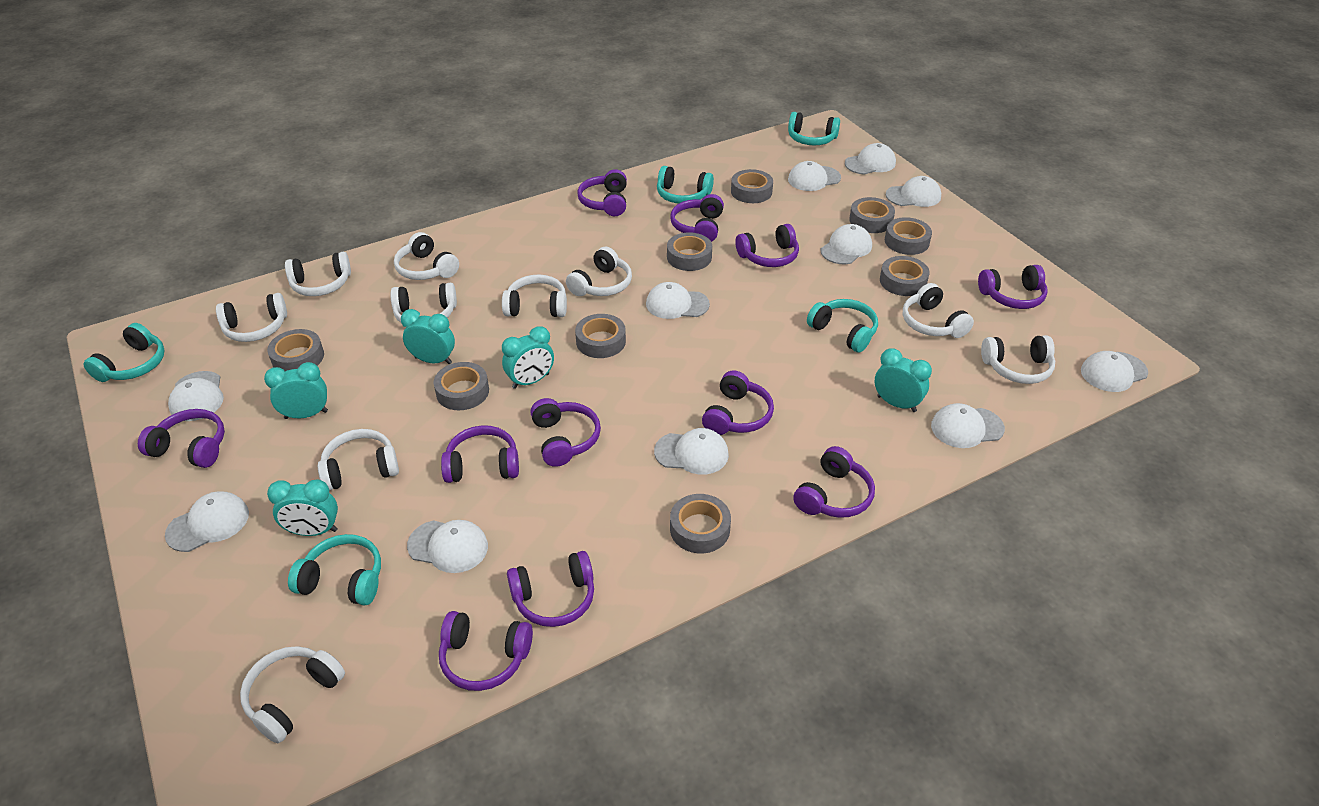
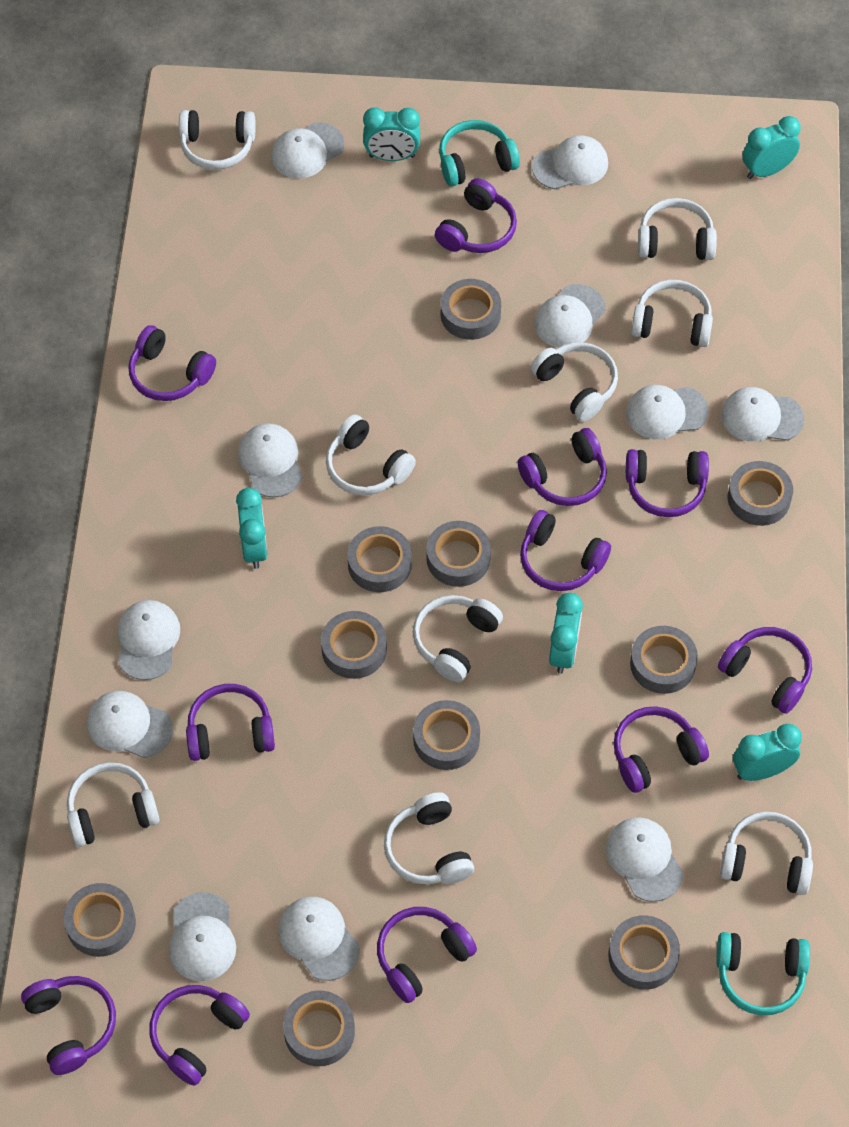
grey tape: [267,329,324,371] [434,362,489,410] [575,314,626,358] [667,232,712,271] [670,494,731,554] [731,169,773,203] [849,197,895,233] [880,256,930,296] [885,217,932,255] = 9 -> [64,883,136,957] [283,991,355,1066] [321,611,387,679] [347,526,412,592] [413,700,480,770] [426,521,491,587] [441,279,501,340] [608,915,680,990] [630,626,698,694] [728,461,793,526] = 10
turquoise headphones: [83,323,165,382] [288,534,381,606] [657,166,714,204] [788,112,840,145] [807,299,878,353] = 5 -> [439,120,520,186] [716,932,810,1015] = 2
white headphones: [216,293,287,342] [240,646,345,743] [285,252,351,296] [318,429,399,491] [390,283,457,323] [394,232,459,280] [502,275,567,317] [566,247,632,296] [903,283,974,338] [981,335,1055,384] = 10 -> [67,762,160,847] [179,110,256,170] [326,415,416,495] [384,792,474,884] [413,595,503,682] [531,342,618,422] [631,280,713,347] [638,198,717,260] [720,811,813,895] = 9

